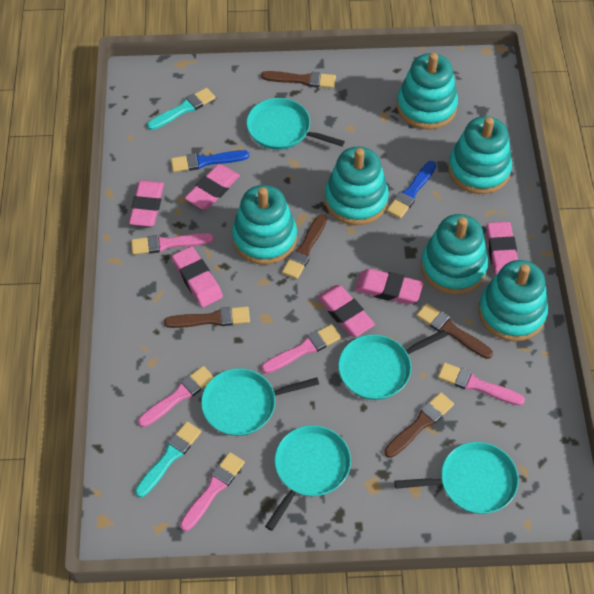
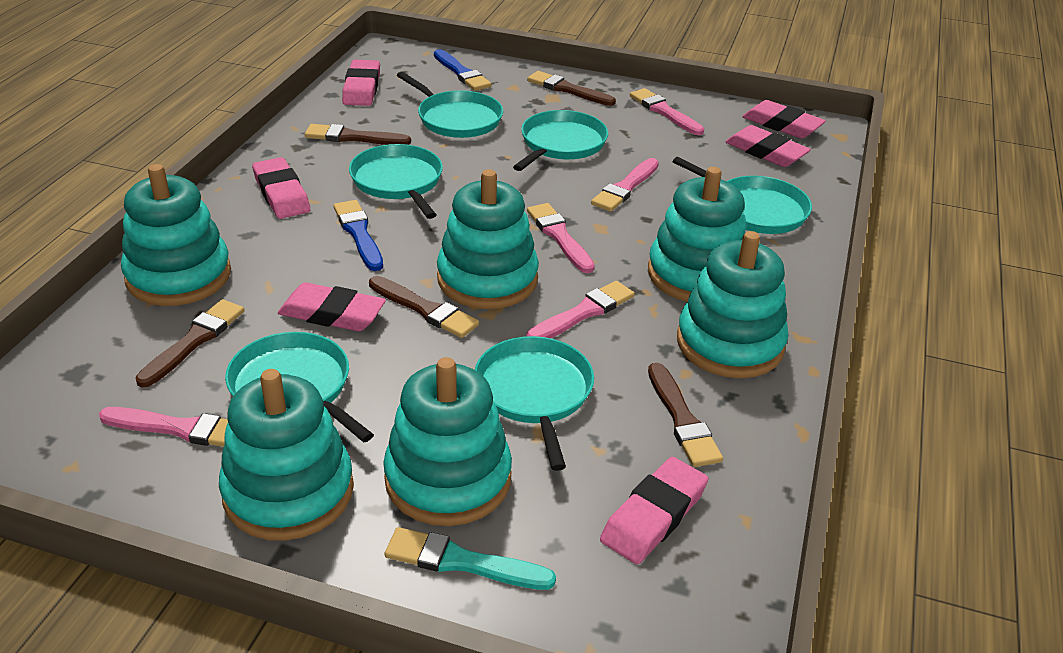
turquoise brush: [135,421,201,498] [147,88,215,130] = 2 -> [385,527,556,590] = 1
turquoise pan: [201,368,319,436] [246,98,345,150] [265,425,351,531] [338,330,447,400] [394,442,519,514] = 5 -> [225,332,374,442] [349,144,443,219] [397,72,503,138] [475,336,594,471] [513,110,608,171] [672,157,812,234] = 6

